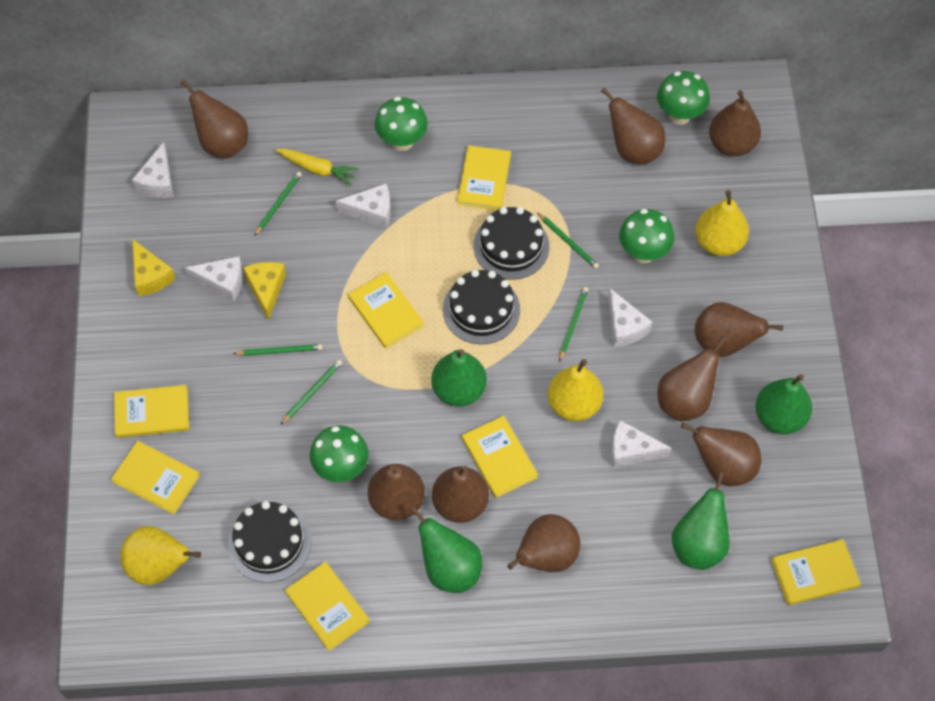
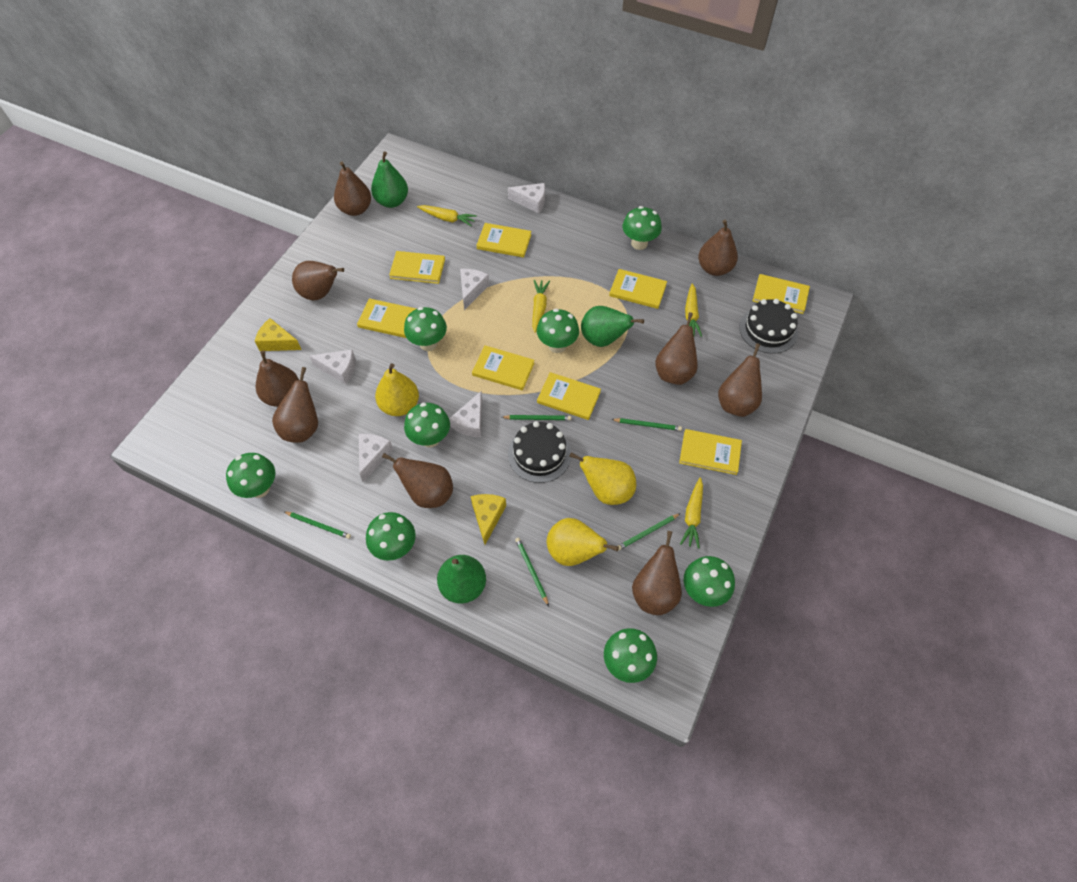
black cake: [228,501,311,583] [443,270,520,344] [473,207,549,280] = 3 -> [508,421,571,483] [739,299,798,354] = 2
green mushroom: [310,425,369,482] [375,97,428,151] [619,209,674,263] [657,71,710,125] = 4 -> [226,453,275,498] [366,512,416,561] [404,307,447,351] [404,403,450,447] [537,309,579,353] [604,628,657,683] [623,206,662,250] [684,556,735,607] = 8
green pear: [410,506,482,593] [431,349,487,407] [672,472,730,570] [755,374,812,434] = 4 -> [371,151,408,208] [437,555,486,603] [581,306,644,347] = 3
yellow book: [111,441,200,514] [114,385,189,438] [285,562,370,651] [348,272,424,349] [457,145,511,210] [462,416,538,498] [771,539,861,605] = 7 -> [357,298,416,338] [389,251,445,284] [472,345,534,390] [476,223,531,258] [537,372,601,420] [609,269,667,309] [679,429,742,475] [753,274,810,314] = 8
yellow carrot: [276,149,359,186] = 1 -> [417,205,477,227] [532,280,550,333] [680,477,703,549] [685,283,702,337] = 4

